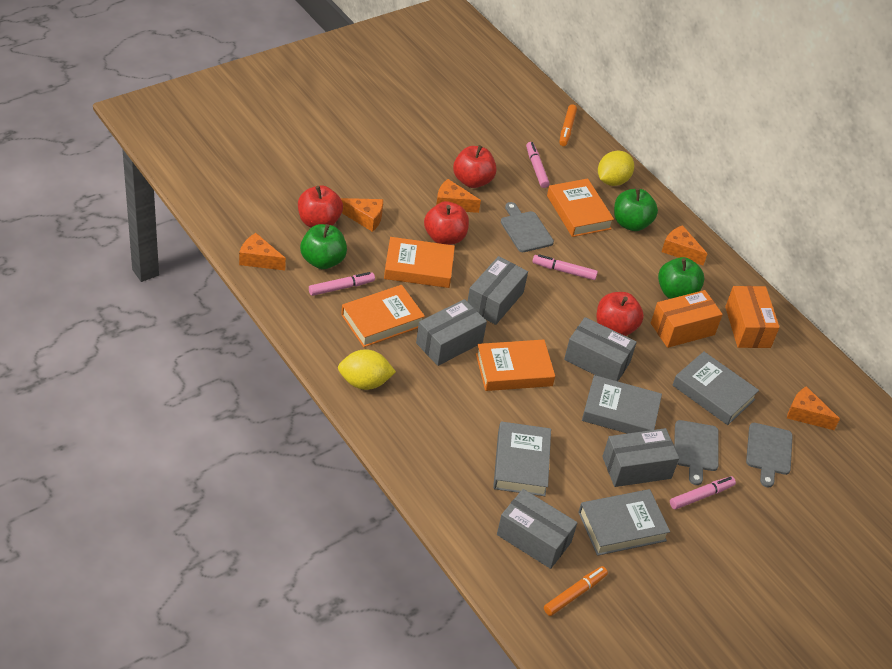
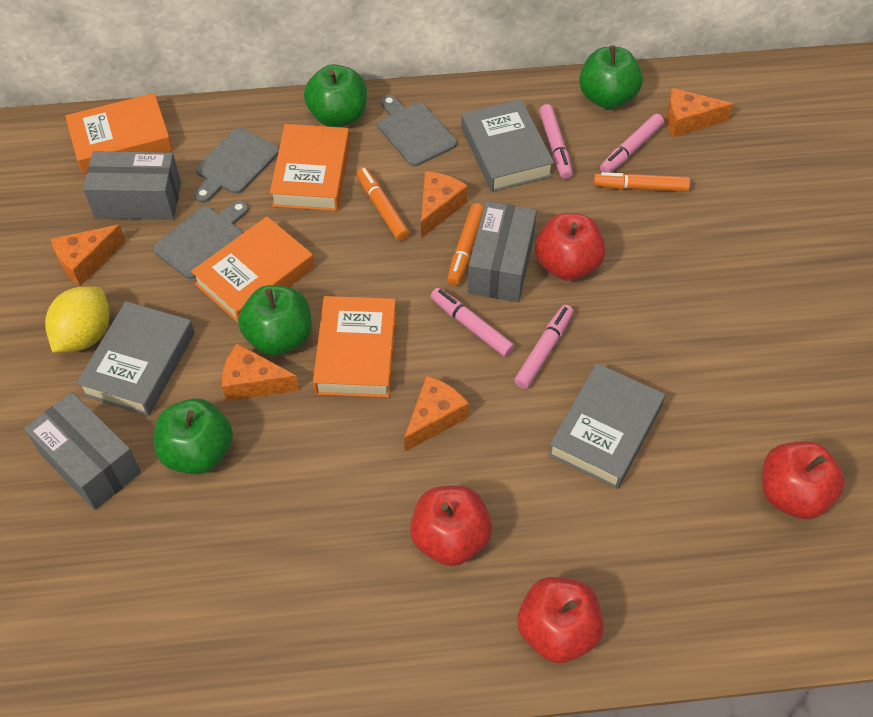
green apple: [300,224,347,269] [614,188,658,231] [658,257,704,299] = 3 -> [154,399,233,474] [238,285,311,356] [304,64,367,127] [579,45,643,109] = 4
grey book: [493,421,551,496] [578,489,670,556] [582,375,662,434] [673,351,759,425] = 4 -> [76,301,195,416] [461,99,554,192] [548,363,665,489] = 3
grey box: [416,299,487,366] [467,256,528,325] [497,489,578,569] [564,317,637,381] [602,428,679,487] = 5 -> [24,392,141,510] [83,151,181,220] [468,201,537,302] = 3
orange box: [651,290,723,348] [725,286,780,348] = 2 -> none = 0
orange marker: [544,566,608,616] [559,104,577,146] = 2 -> [356,167,410,241] [447,203,484,286] [594,172,690,192] = 3
yellow lemon: [338,349,396,390] [598,151,634,186] = 2 -> [45,286,110,353] = 1

